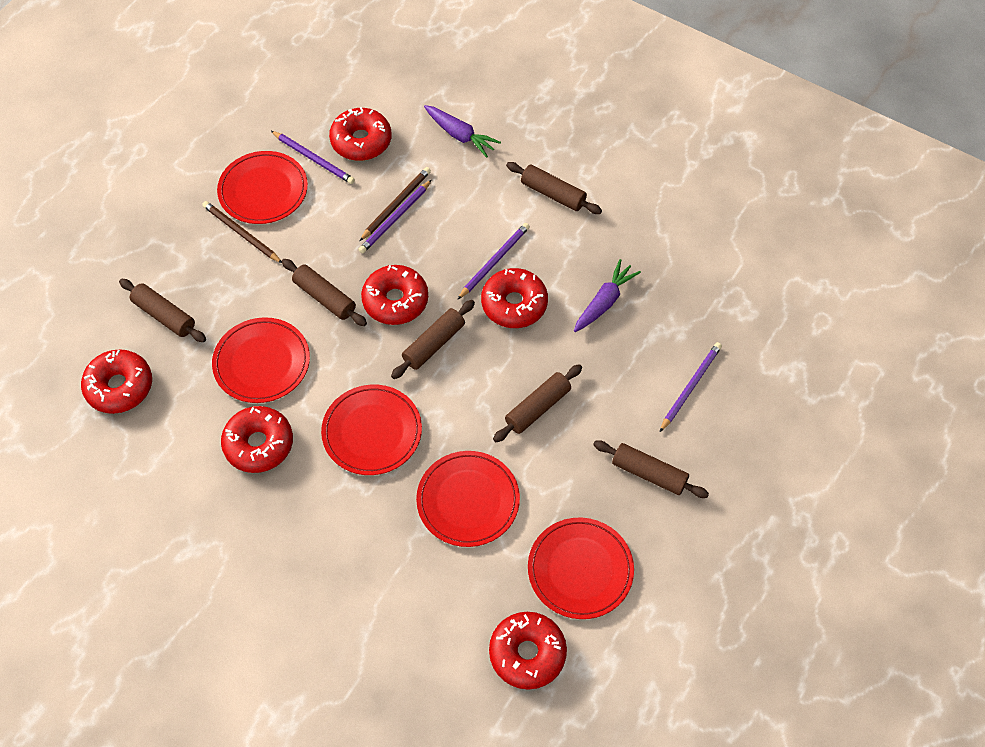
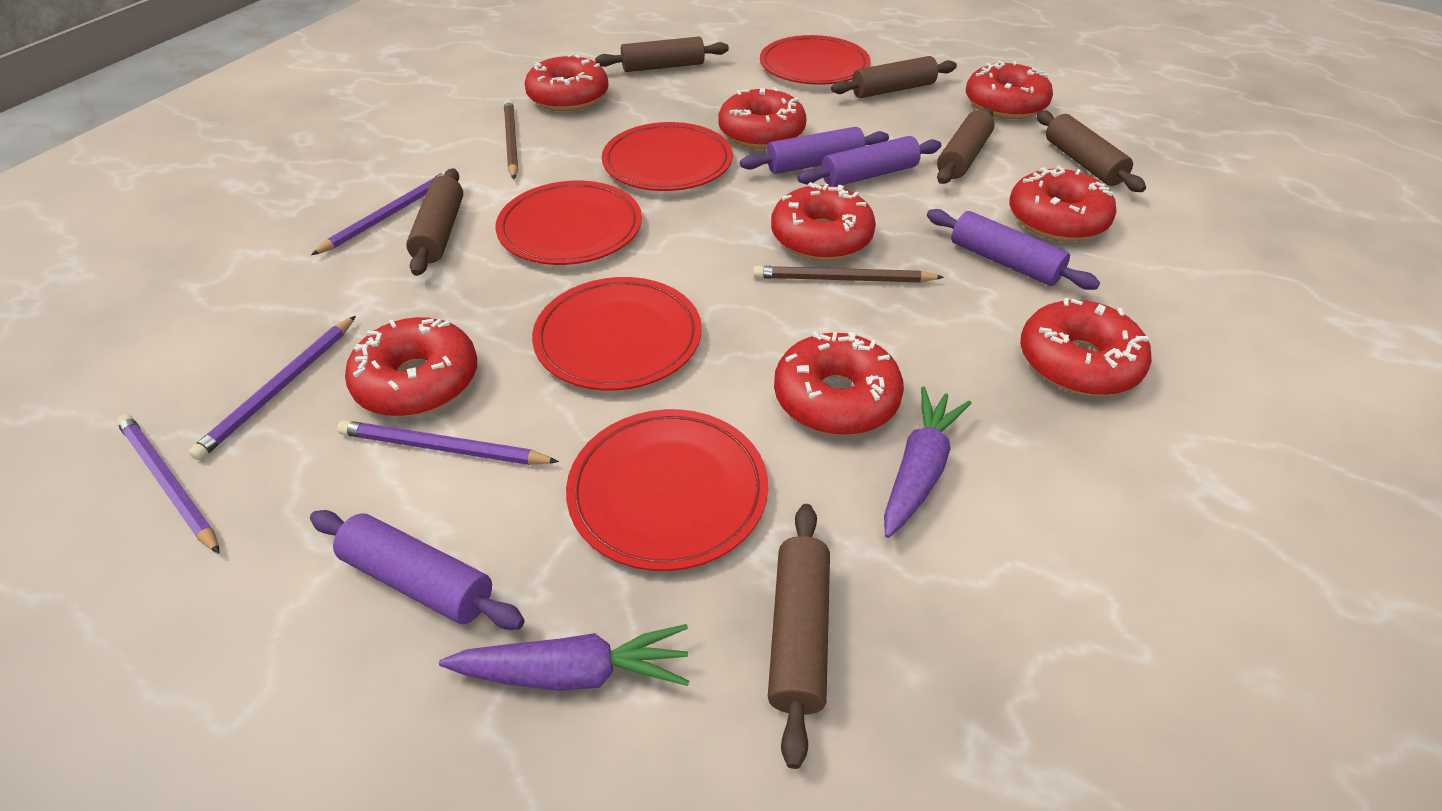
purple rolling pin: none = 0 -> [310,510,525,630] [740,127,889,174] [797,136,941,187] [927,209,1100,290] = 4
red donut: [81,349,152,414] [221,406,293,473] [329,107,392,161] [361,265,428,325] [481,268,548,328] [489,612,567,690] = 6 -> [345,317,477,417] [525,53,609,111] [718,87,806,149] [771,182,876,261] [774,332,904,435] [966,60,1053,119] [1009,166,1116,241] [1020,298,1152,396] = 8

